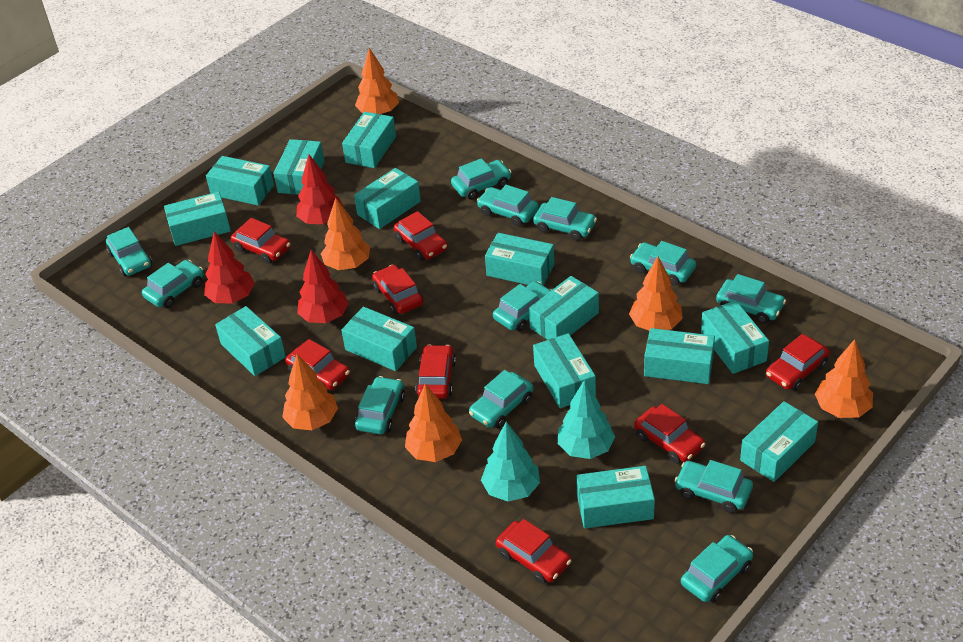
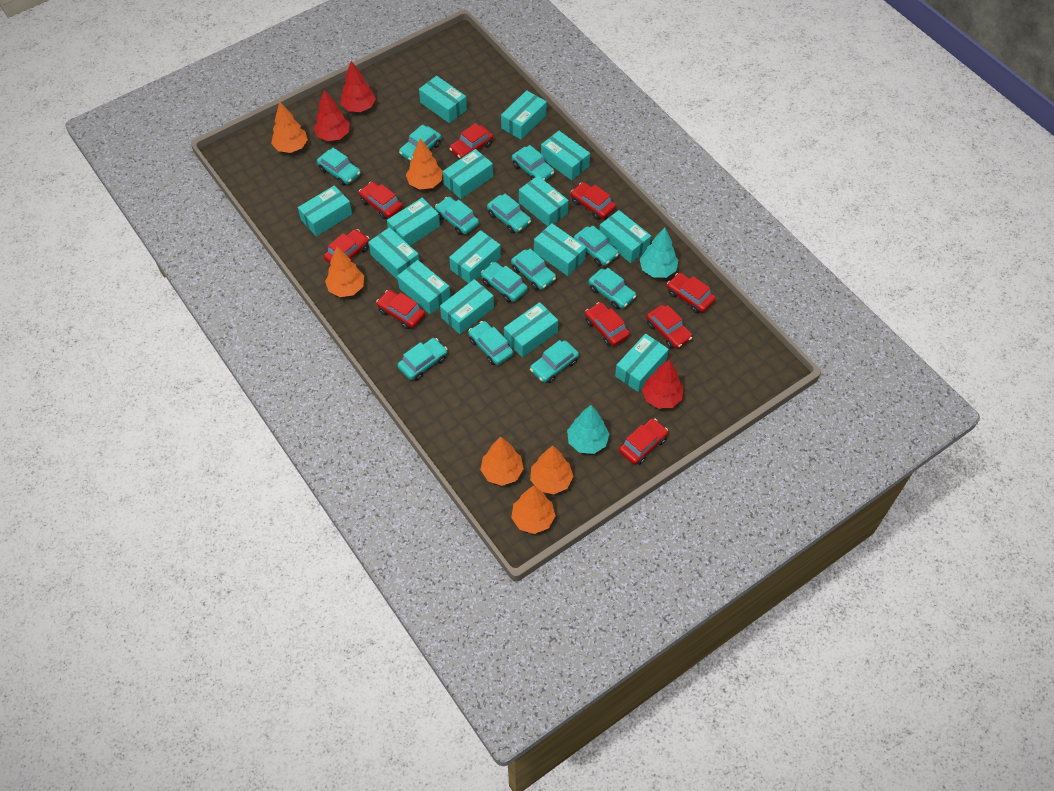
red car: [231,218,291,264] [285,339,350,391] [372,265,423,315] [394,211,448,261] [415,344,456,399] [496,519,571,584] [634,404,705,464] [766,334,830,391] = 8 -> [324,229,369,264] [359,182,403,219] [376,290,425,329] [449,123,493,159] [571,182,616,220] [585,302,630,346] [619,418,668,465] [646,305,692,349] [667,273,716,313] = 9
turquoise box: [164,192,231,246] [206,156,274,206] [215,306,286,376] [273,139,325,195] [341,307,417,371] [342,112,396,168] [354,168,421,229] [485,233,554,286] [529,276,599,340] [533,333,596,408] [576,466,655,528] [644,328,715,384] [701,300,769,374] [740,401,818,482] = 14 -> [298,186,352,236] [368,227,419,280] [387,198,440,246] [397,260,450,314] [419,76,467,123] [440,279,494,334] [443,149,493,199] [449,230,501,283] [501,90,547,140] [504,302,558,358] [519,176,569,226] [534,223,586,276] [541,131,590,180] [599,210,651,263] [615,334,669,392] = 15

